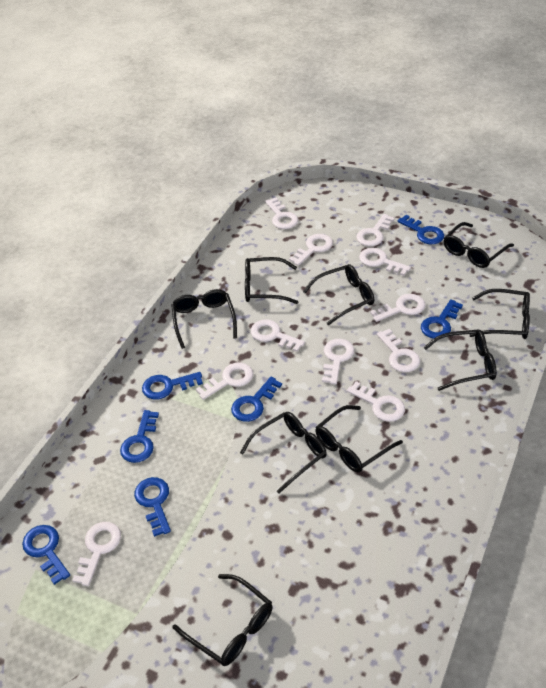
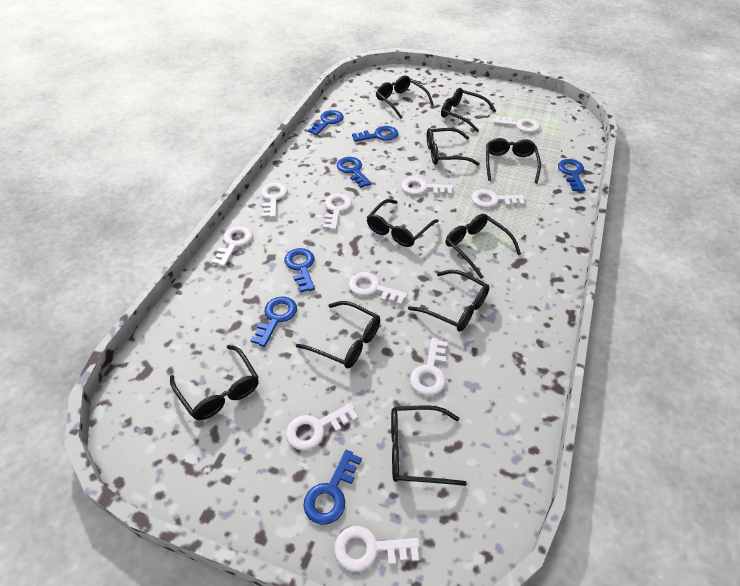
black glasses: [171,289,237,349] [173,574,273,666] [240,412,327,494] [245,257,298,304] [303,264,374,325] [315,405,403,473] [423,330,497,391] [444,222,514,268] [469,289,530,339] = 9 -> [170,345,259,420] [296,301,380,368] [367,199,439,247] [376,76,434,119] [391,405,467,486] [408,270,490,332] [427,128,480,165] [441,88,496,132] [445,214,521,279] [486,138,541,184] = 10
white key: [72,522,121,586] [196,363,253,400] [251,319,305,352] [265,198,298,229] [289,234,333,266] [322,339,354,385] [347,381,405,422] [356,214,395,246] [359,248,411,276] [370,294,425,322] [377,329,420,372] = 11 -> [212,226,253,267] [261,182,287,218] [286,403,358,450] [323,193,352,230] [334,526,420,572] [348,272,408,305] [401,177,453,195] [410,338,448,396] [472,189,525,208] [494,116,540,133] = 10

